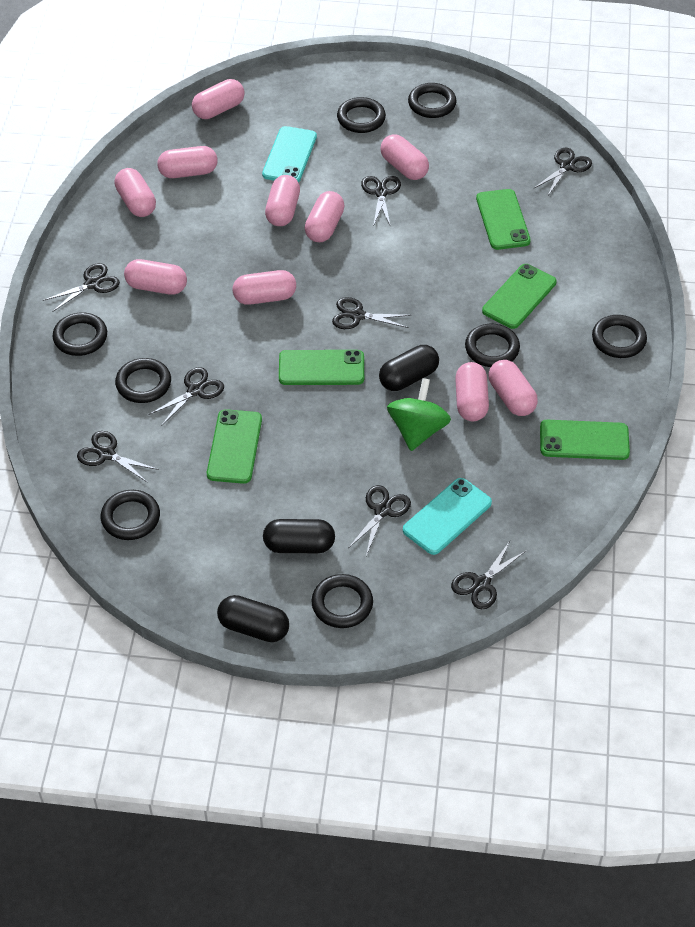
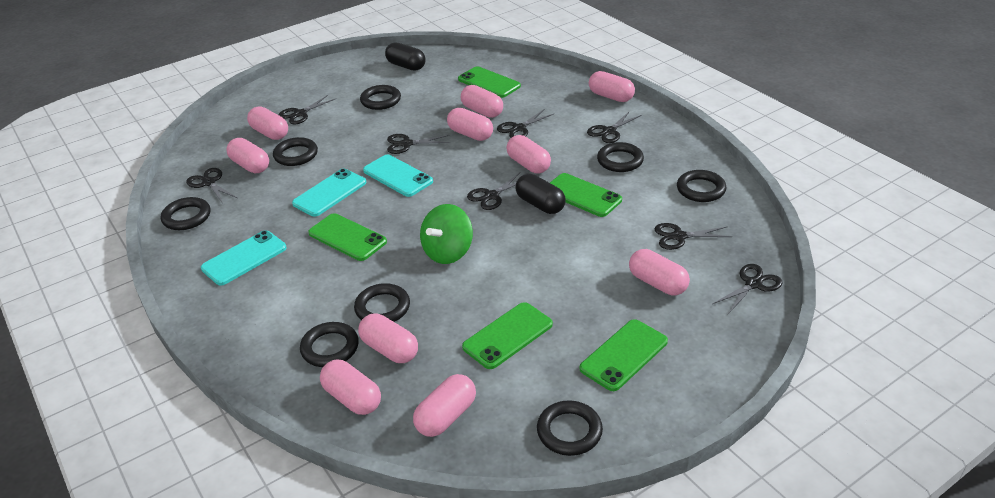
black capsule: [217,595,289,642] [263,519,335,553] [379,345,439,391] = 3 -> [385,42,426,71] [516,174,566,214] = 2
turquoise phone: [262,126,317,183] [403,478,492,555] = 2 -> [201,230,287,285] [292,169,366,217] [363,155,433,197] = 3

